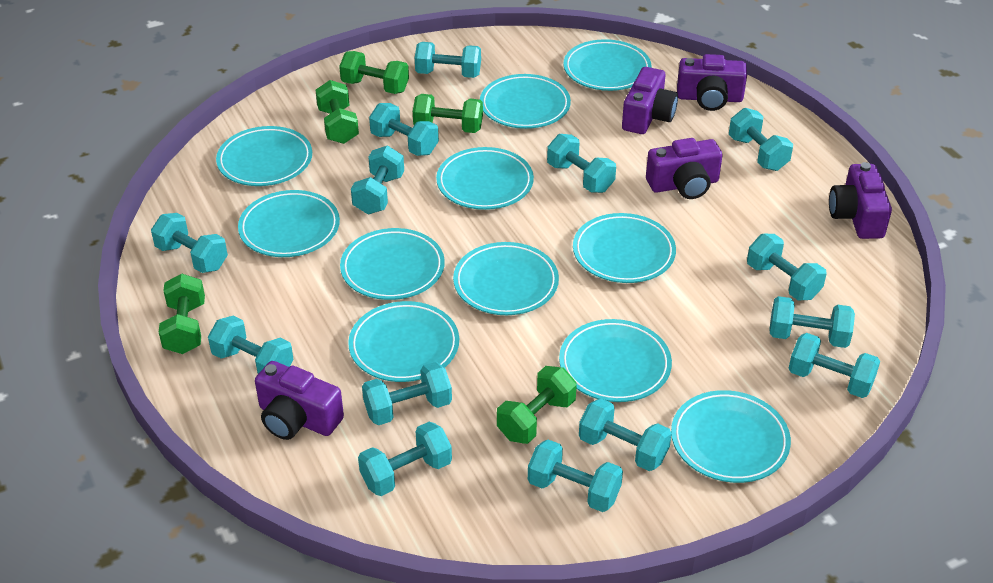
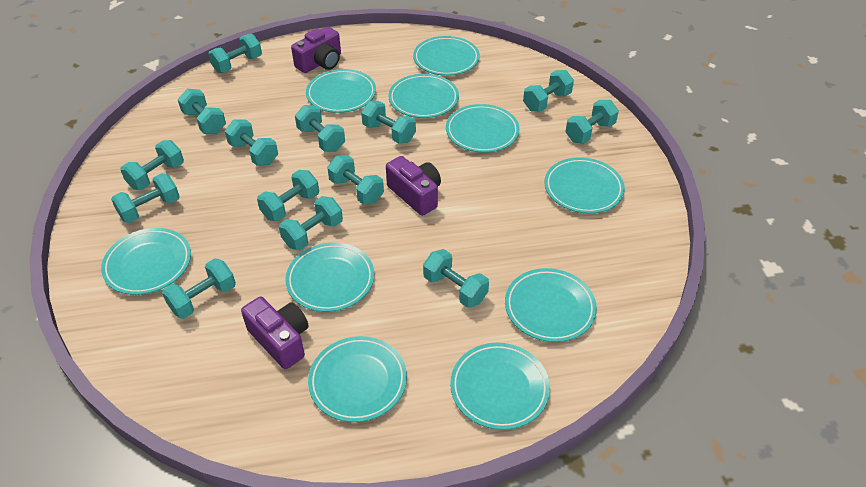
green dumbbell: [159,274,205,354] [315,80,359,144] [339,51,409,94] [413,94,483,133] [497,366,577,444] = 5 -> none = 0
purple camera: [255,361,344,440] [622,67,678,134] [646,138,723,199] [677,54,747,111] [829,162,892,239] = 5 -> [241,296,309,369] [291,27,341,73] [386,156,441,216] = 3
turquoise plate: [216,126,312,186] [238,190,340,257] [340,228,445,300] [348,301,459,382] [436,147,534,210] [453,242,559,315] [480,74,571,129] [559,319,672,402] [563,39,651,91] [573,213,676,283] [671,390,791,483] = 11 -> [101,228,191,295] [285,243,374,312] [306,69,376,113] [308,336,407,422] [389,74,459,118] [413,36,480,76] [446,104,520,153] [450,343,550,430] [505,268,597,342] [545,157,625,214] = 10

